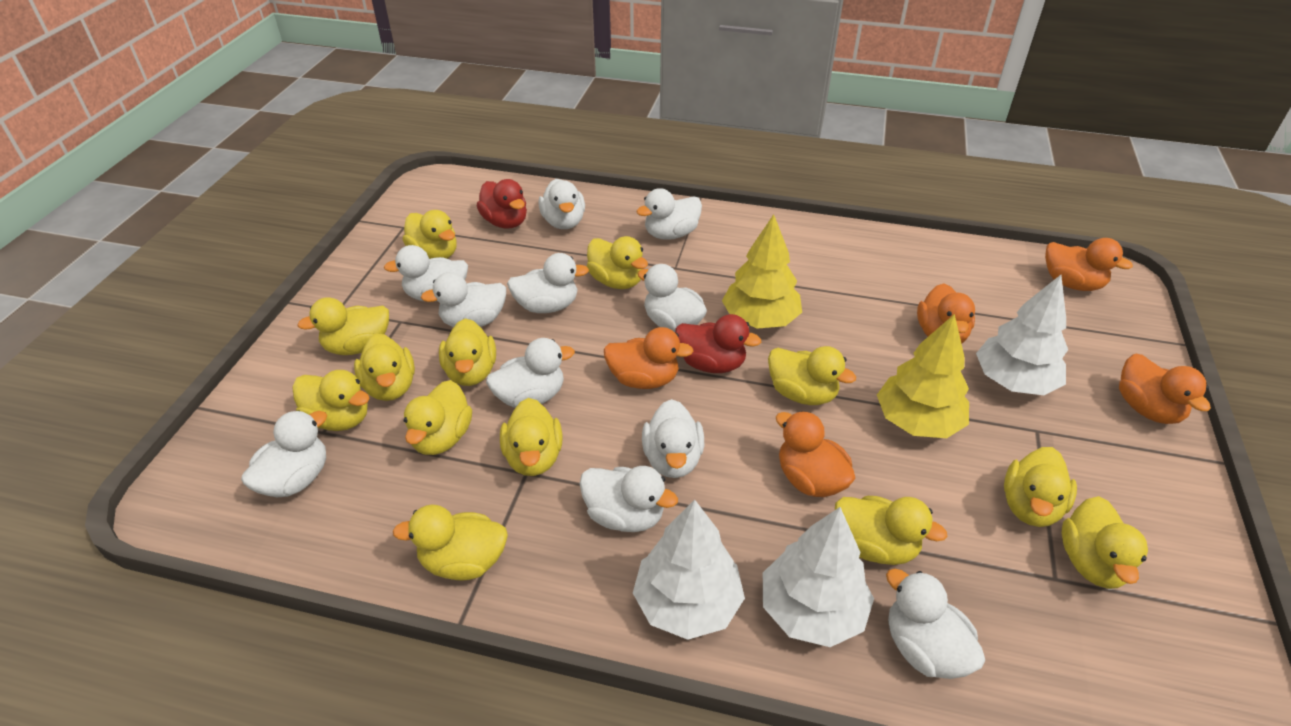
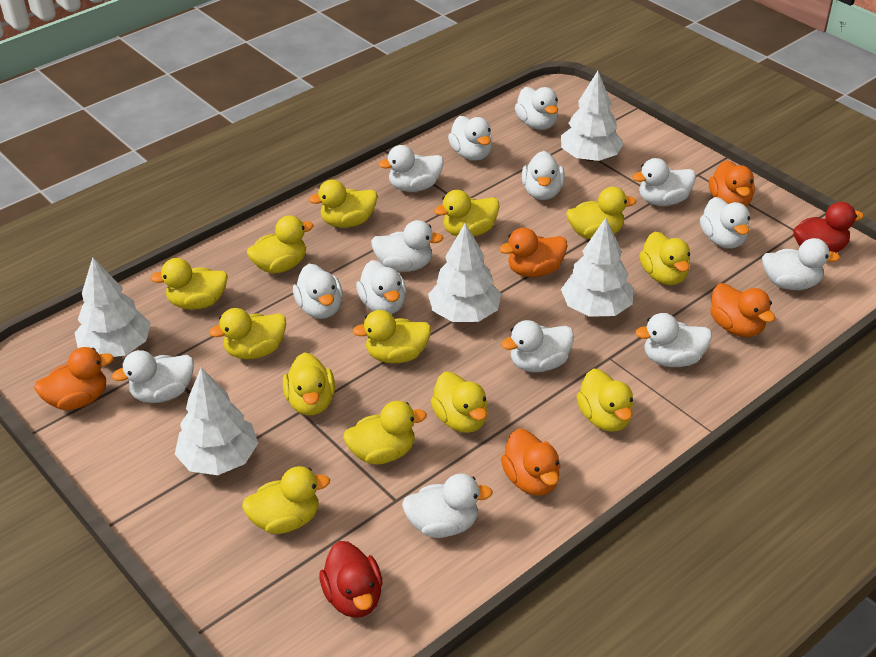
white duck: [241,410,327,497] [384,245,468,302] [421,272,506,327] [486,338,575,408] [507,253,589,313] [538,179,585,229] [580,466,678,532] [636,188,702,240] [637,264,707,332] [642,399,704,478] [886,569,985,679] = 11 -> [112,350,194,403] [293,264,343,319] [356,260,406,314] [371,220,444,272] [379,145,444,192] [402,474,493,538] [448,116,492,161] [501,320,574,372] [515,87,558,130] [522,151,565,200] [632,158,696,206] [635,313,712,367] [700,197,750,249] [762,238,840,290] = 14
white tree: [633,500,745,640] [763,507,874,647] [976,275,1068,395] = 3 -> [75,257,151,357] [175,368,258,475] [428,223,501,322] [561,71,623,161] [561,218,634,317] = 5
yellow tree: [722,214,802,329] [877,314,969,438] = 2 -> none = 0

